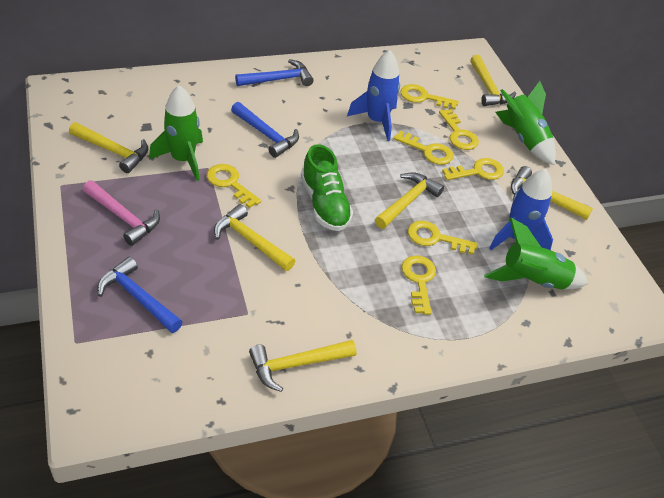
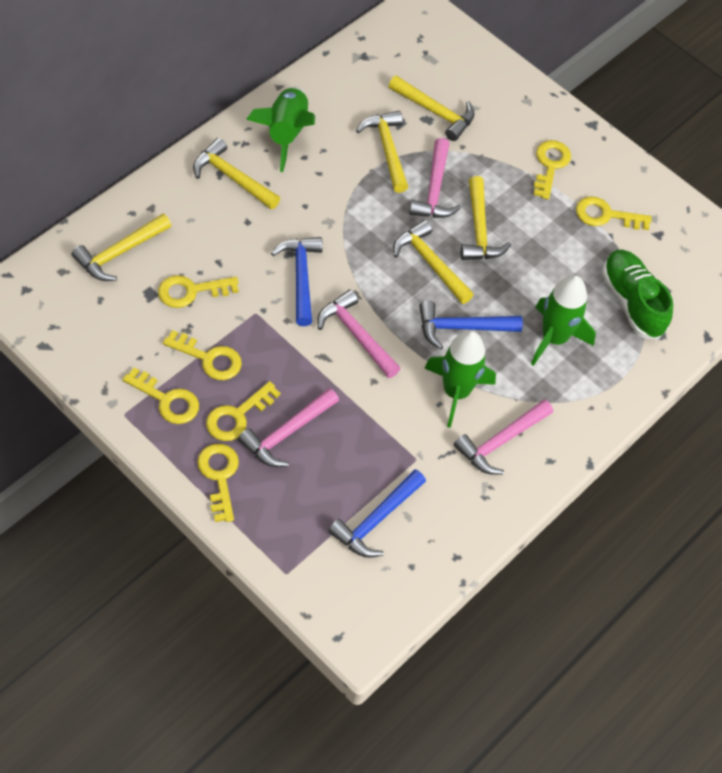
blue rocket: [347,50,400,141] [489,168,553,250] = 2 -> none = 0
pink hammer: [83,180,160,246] = 1 -> [238,388,339,467] [317,289,400,378] [409,138,461,218] [454,399,553,475] = 4

